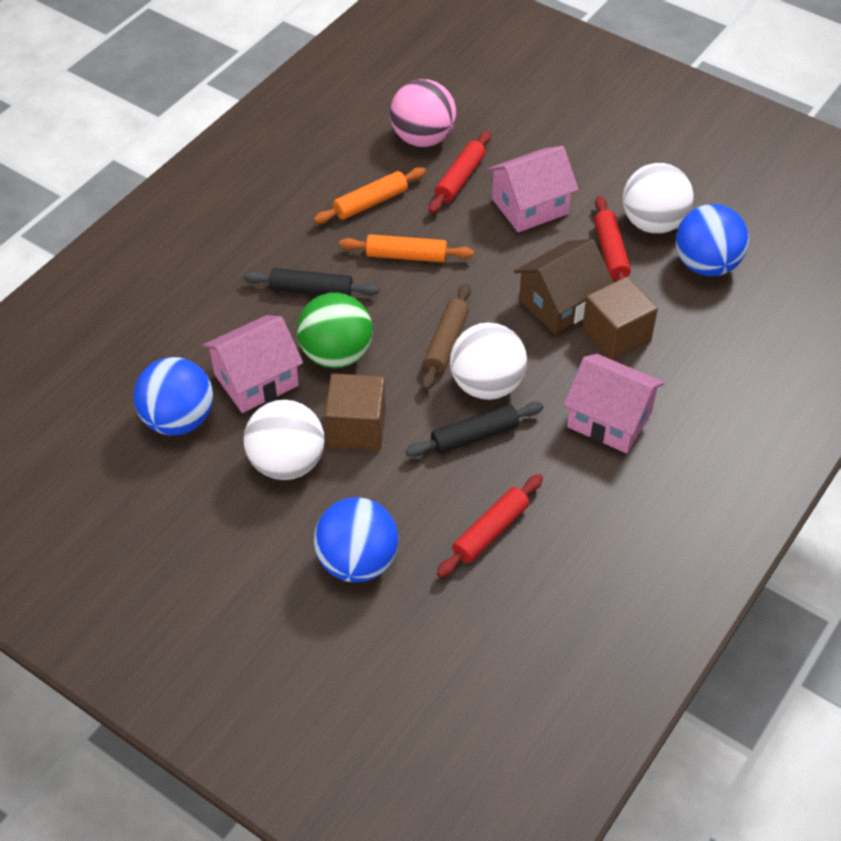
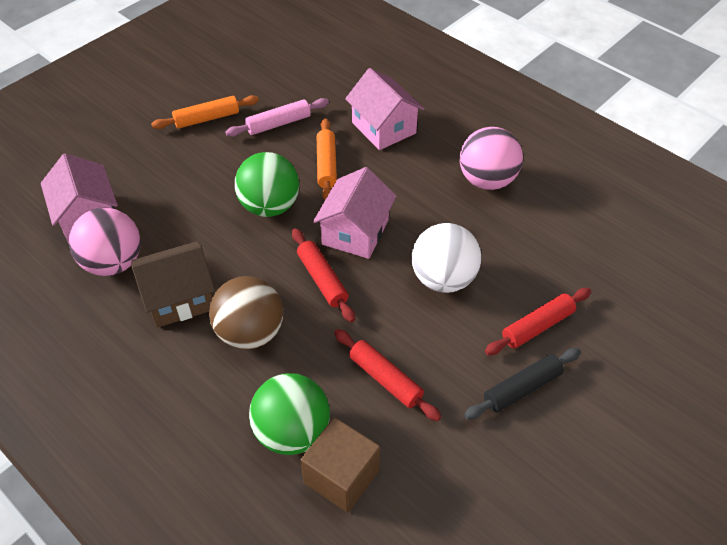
black rolling pin: [243,268,380,296] [405,402,543,457] = 2 -> [464,348,581,420] = 1
blue ball: [133,357,213,436] [314,497,399,582] [676,204,749,276] = 3 -> none = 0
brown ball: none = 0 -> [209,276,283,350] = 1
brown cube: [325,373,386,450] [582,276,658,360] = 2 -> [300,417,380,513] = 1
brown rolling pin: [422,284,471,390] = 1 -> none = 0
green ball: [297,293,373,368] = 1 -> [235,152,299,217] [249,373,330,455] = 2
pink ball: [390,79,456,147] = 1 -> [69,208,141,276] [459,127,523,190] = 2
pink rolling pin: none = 0 -> [225,98,329,137] = 1
white ball: [244,400,324,480] [450,323,527,400] [622,163,694,233] = 3 -> [412,223,481,293] = 1

